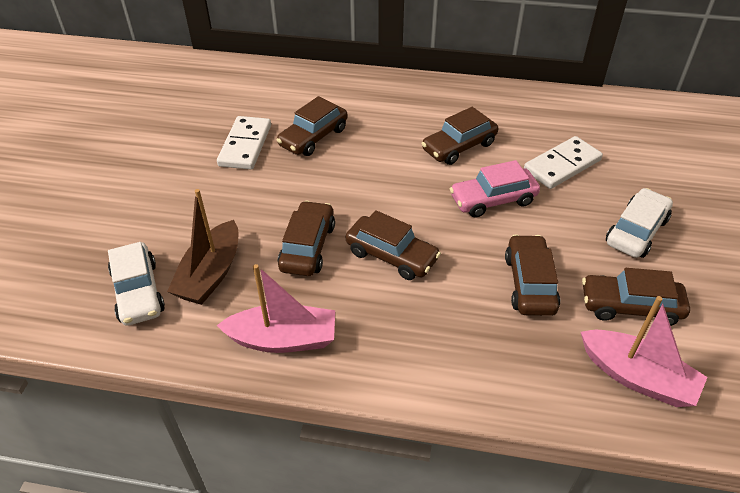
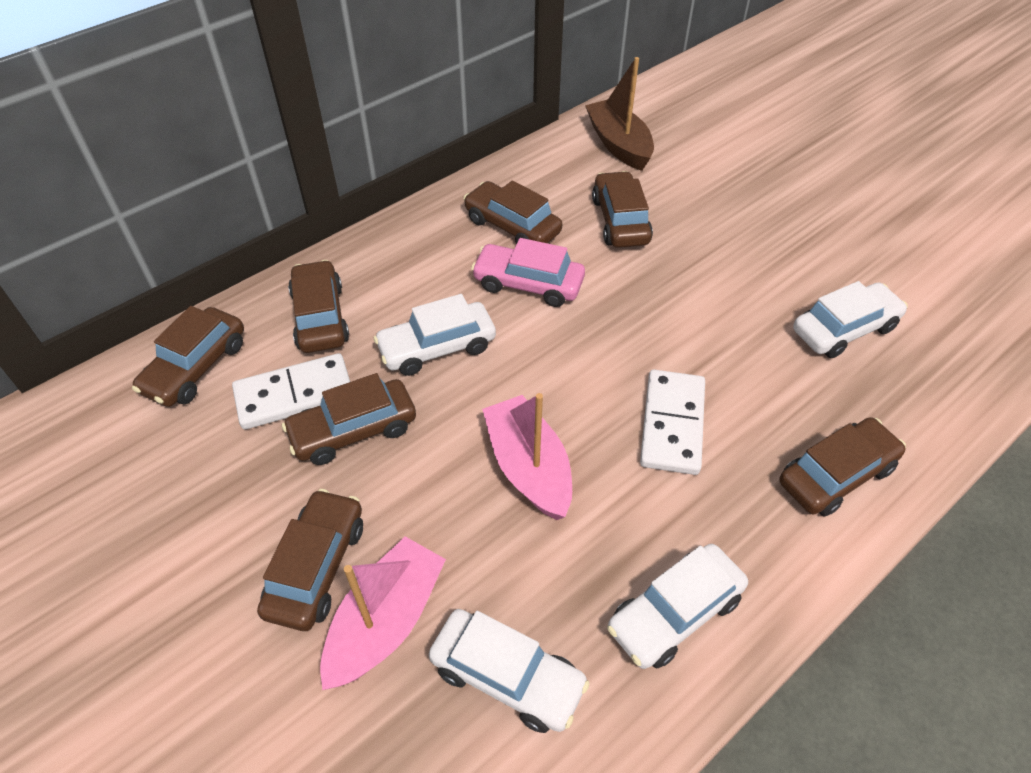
brown car: [276,96,348,156] [278,201,335,276] [346,210,441,280] [421,107,498,165] [505,234,560,316] [582,268,690,326] = 6 -> [132,306,244,407] [257,489,363,631] [282,373,416,465] [288,260,349,353] [464,181,562,244] [592,171,653,248] [779,417,906,517] = 7
white car: [108,242,165,326] [606,188,673,258] = 2 -> [374,294,496,376] [429,609,590,733] [607,544,748,669] [793,281,908,358] = 4

